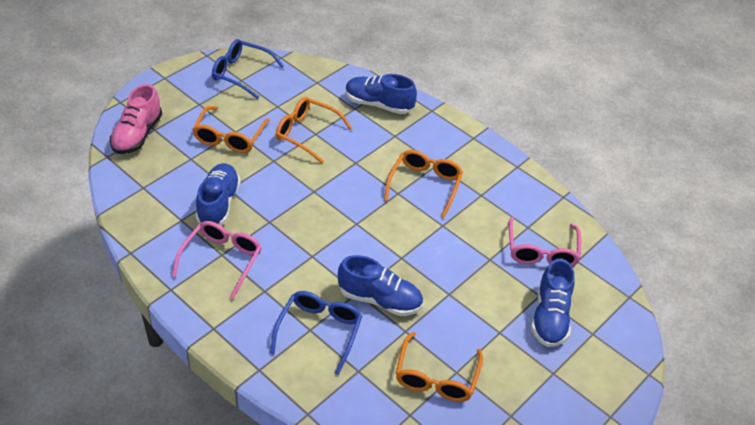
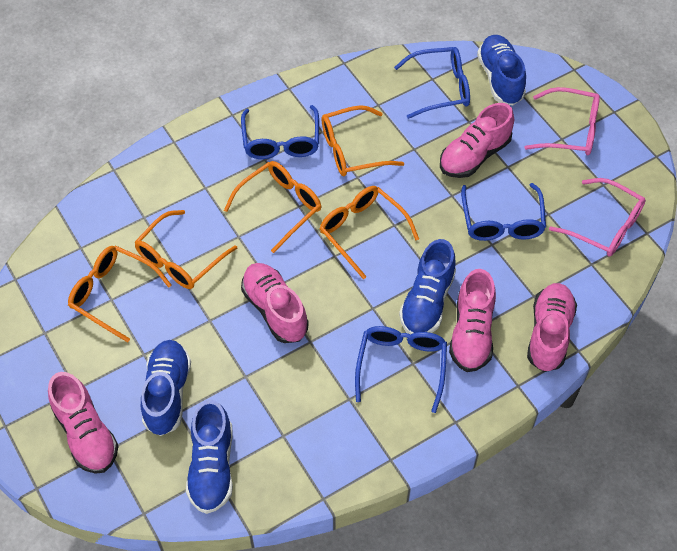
blue glasses: [212,39,284,99] [270,291,362,375] = 2 -> [241,105,319,159] [355,326,447,413] [394,47,470,119] [461,183,546,241] = 4
orange glasses: [192,106,270,153] [276,97,353,163] [384,150,463,218] [396,332,483,402] = 4 -> [68,246,172,342] [134,210,237,289] [224,161,322,253] [319,186,419,279] [321,105,404,176] = 5
pink shoe: [110,84,162,154] = 1 -> [48,372,118,474] [241,263,309,343] [440,103,514,178] [449,269,496,372] [527,283,577,372] = 5

